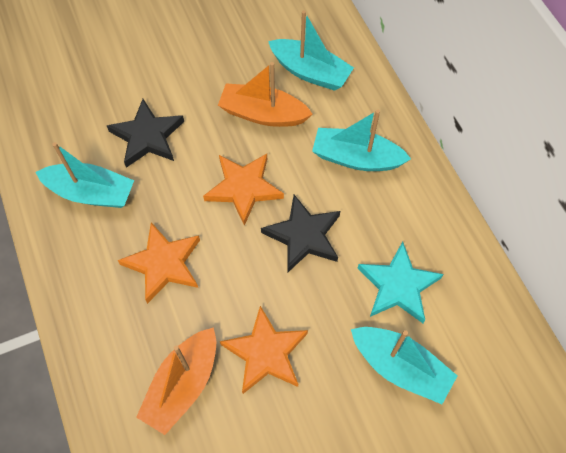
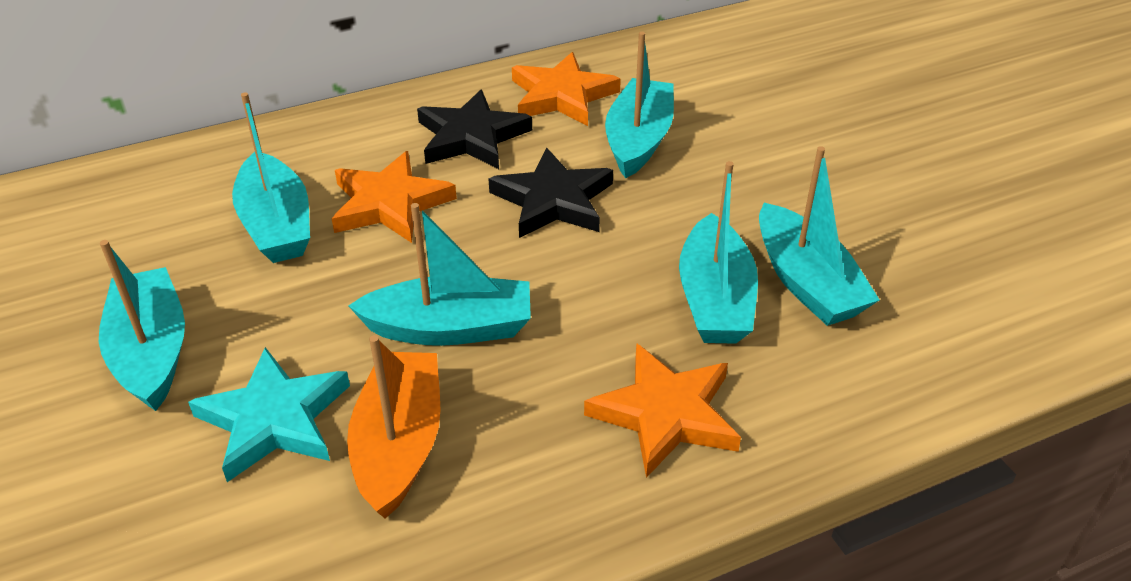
orange boat: [136,328,216,435] [218,62,313,127] = 2 -> [347,335,440,519] = 1
turquoise boat: [35,142,134,208] [268,10,354,91] [312,110,411,171] [351,327,458,404] = 4 -> [99,240,185,411] [232,92,310,263] [348,203,531,346] [605,32,674,178] [679,161,758,344] [759,146,880,326] = 6

